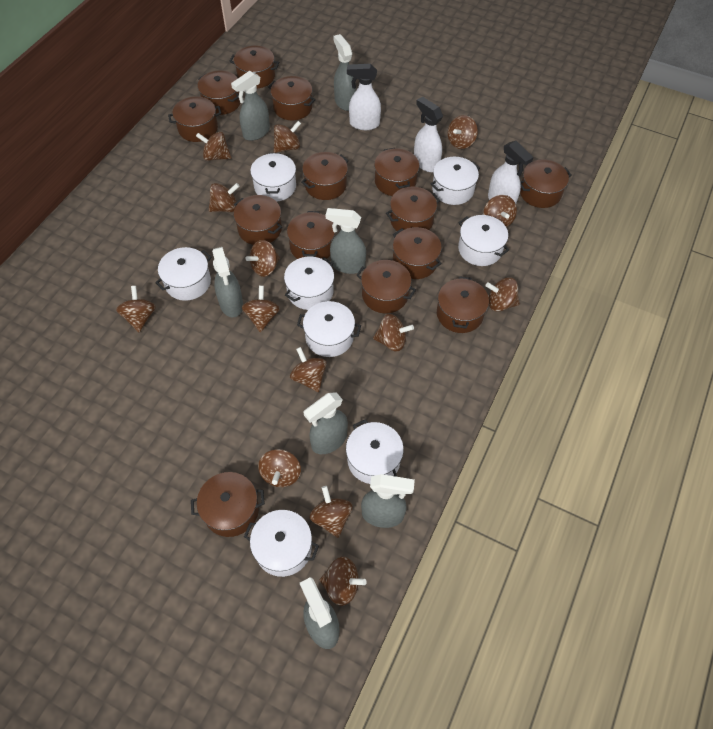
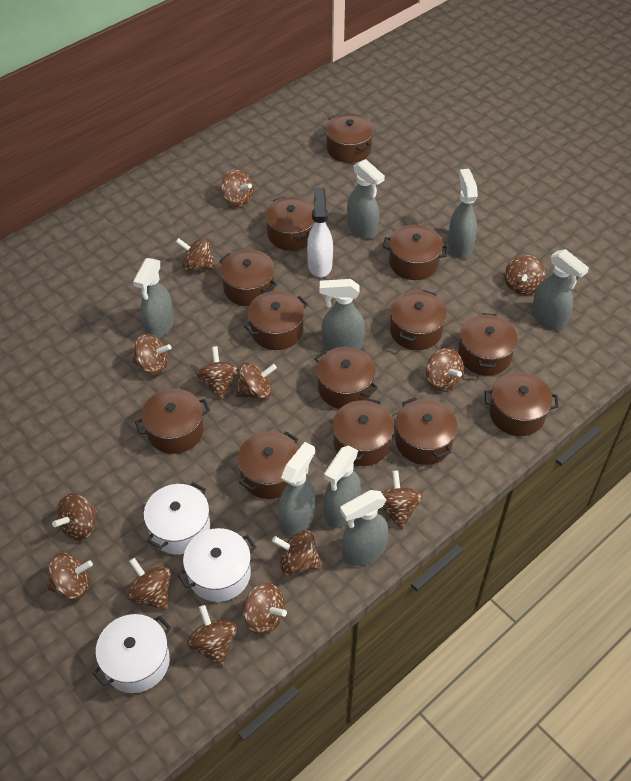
brown pot: [168,96,221,142] [191,472,265,537] [198,70,240,115] [229,46,279,88] [234,195,282,245] [268,76,316,120] [287,211,335,259] [301,152,349,200] [356,260,416,313] [374,148,419,196] [386,187,440,231] [393,227,442,279] [437,276,489,333] [520,159,572,208] = 14 -> [135,389,210,454] [219,249,277,306] [237,431,299,499] [244,291,308,350] [265,196,315,251] [314,347,378,409] [326,113,374,163] [332,398,394,466] [383,225,449,280] [390,290,447,350] [396,397,457,465] [458,313,518,375] [485,372,559,436] = 13
grey spray bottle: [212,247,243,318] [231,71,270,141] [300,577,340,649] [304,392,348,454] [326,208,366,274] [334,34,356,111] [361,474,415,528] = 7 -> [133,258,174,338] [278,442,315,537] [320,279,365,351] [324,446,361,528] [340,490,388,566] [347,159,385,239] [448,169,478,258] [532,249,589,330] = 8
white pot: [155,247,212,301] [244,510,319,577] [250,153,296,202] [284,256,334,310] [297,301,361,357] [346,419,404,484] [430,157,480,205] [458,215,509,266] = 8 -> [92,614,171,693] [144,482,210,555] [178,528,257,602] = 3
white spray bottle: [347,64,381,130] [414,97,443,172] [488,141,534,204] = 3 -> [307,187,333,277] = 1

